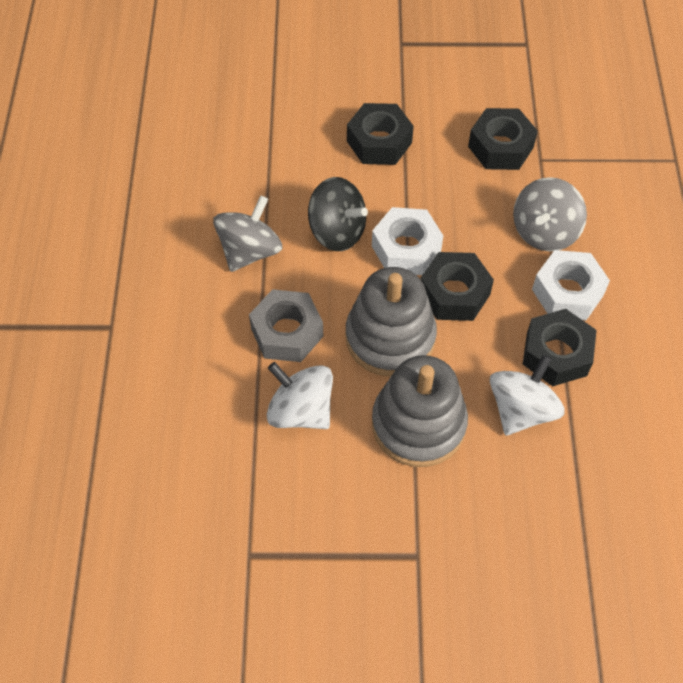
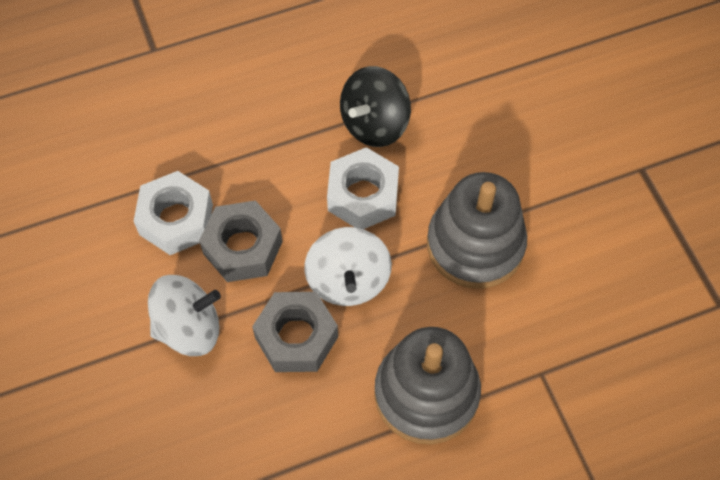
black nut: [347,103,414,165] [421,252,494,321] [468,108,538,170] [523,309,597,386] = 4 -> none = 0
grey nut: [249,289,323,362] = 1 -> [199,200,283,282] [252,292,338,372] = 2
grey spinning top: [213,195,282,272] [513,177,587,251] = 2 -> none = 0

